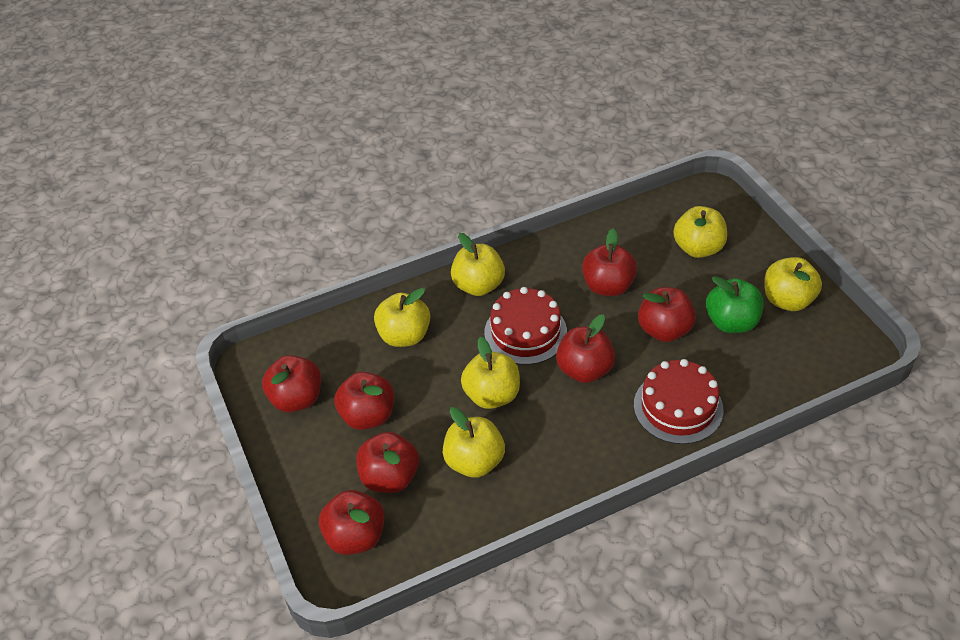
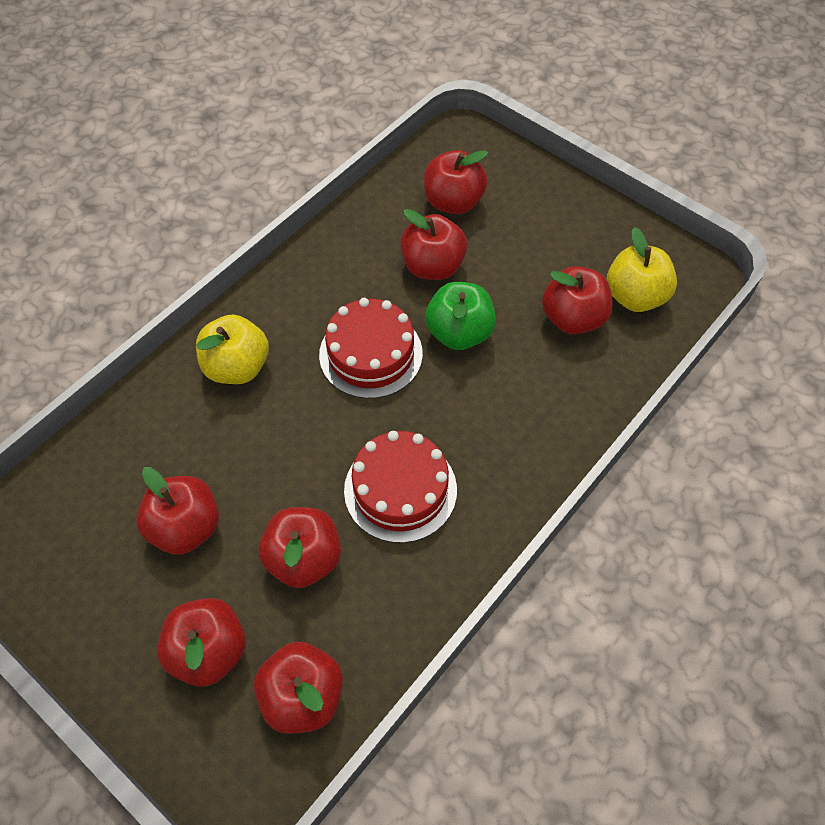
yellow apple: [374,288,430,347] [443,407,505,478] [451,233,505,296] [461,337,520,409] [673,206,727,258] [764,257,822,311] = 6 -> [196,314,269,384] [607,227,677,312] = 2

